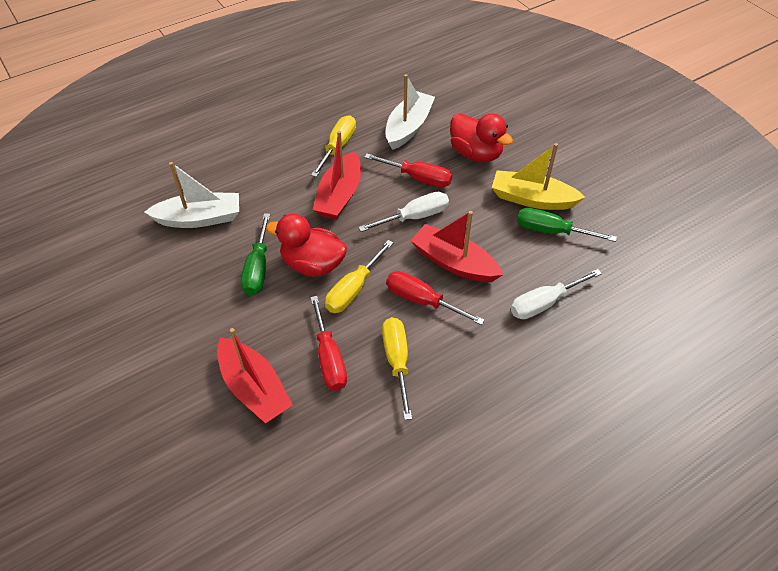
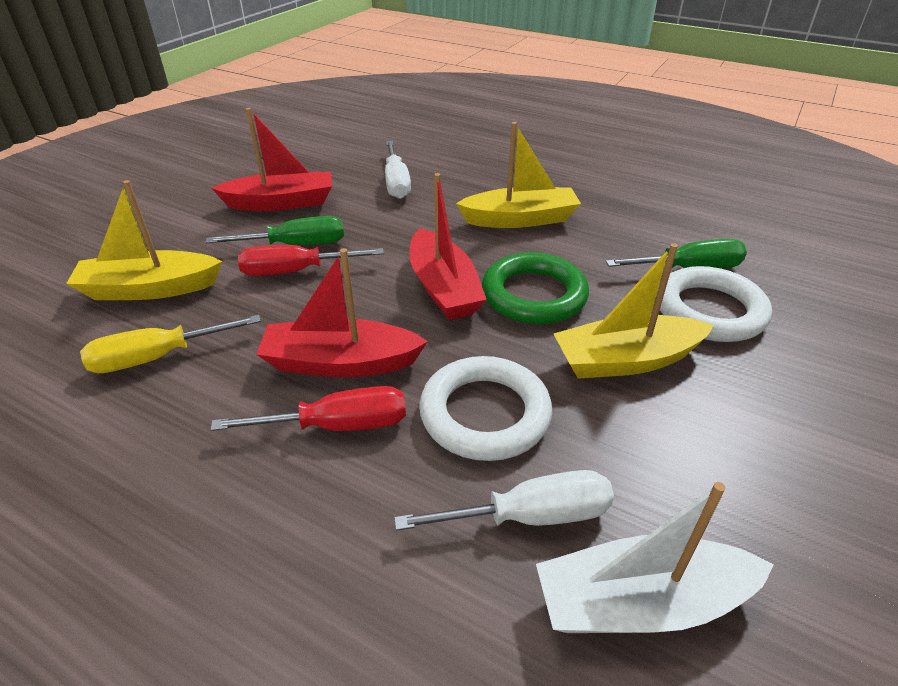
green ring: none = 0 -> [482,252,589,324] = 1
red duck: [266,213,347,277] [450,113,513,162] = 2 -> none = 0
red screwdriver: [310,296,347,391] [364,153,452,187] [386,271,485,325] = 3 -> [210,386,406,431] [238,245,384,276] = 2
white boat: [144,162,239,228] [385,74,435,150] = 2 -> [536,482,774,633] = 1
white ring: none = 0 -> [419,356,552,461] [656,266,772,342] = 2
yellow boat: [492,143,585,210] = 1 -> [66,180,222,300] [456,122,581,228] [554,243,714,379] = 3
yellow screwdriver: [311,116,356,177] [325,240,394,313] [382,317,412,420] = 3 -> [80,315,261,373] = 1

